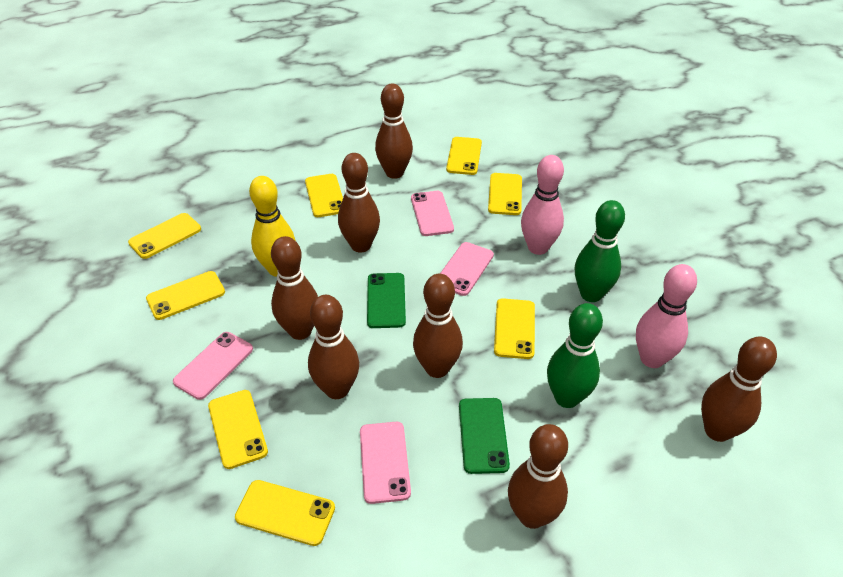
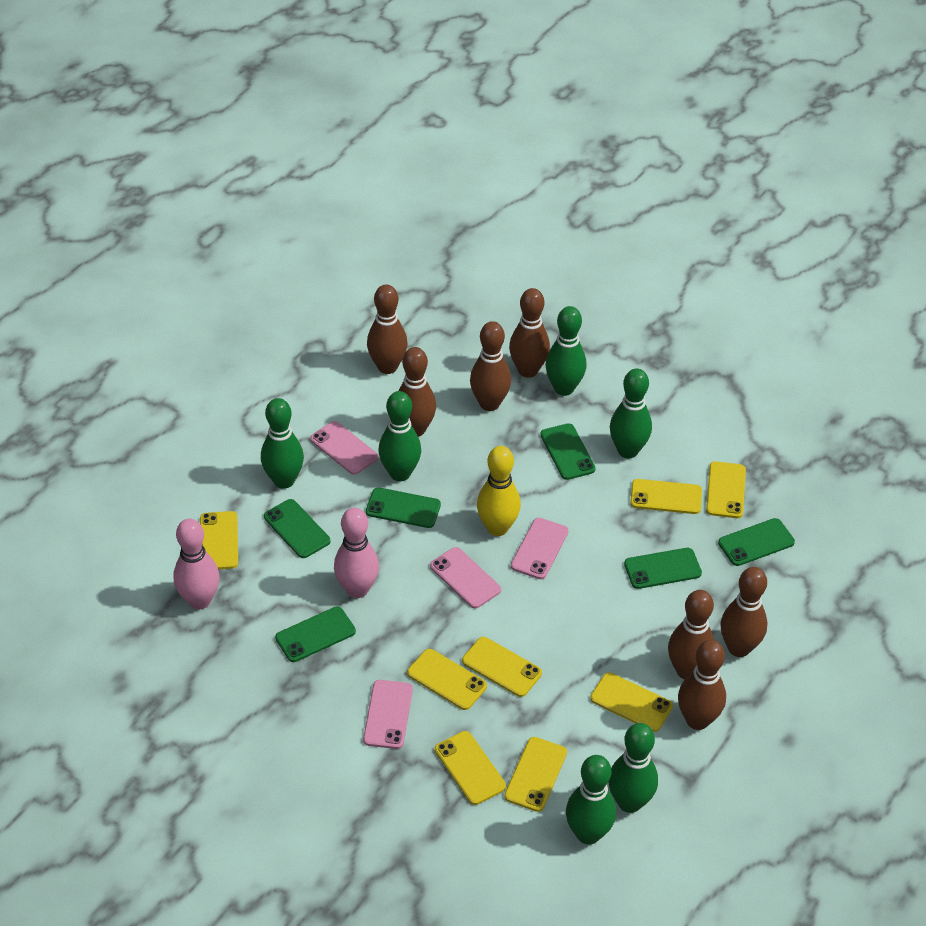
green bowling pin: [547,303,603,408] [575,200,625,302] = 2 -> [261,398,304,489] [378,391,421,481] [545,306,586,396] [566,755,616,844] [608,723,658,813] [610,369,652,458] = 6
green phone: [367,273,406,328] [459,398,510,474] = 2 -> [264,499,330,558] [275,606,356,662] [366,487,441,528] [540,423,595,480] [624,548,702,589] [718,518,795,566] = 6

